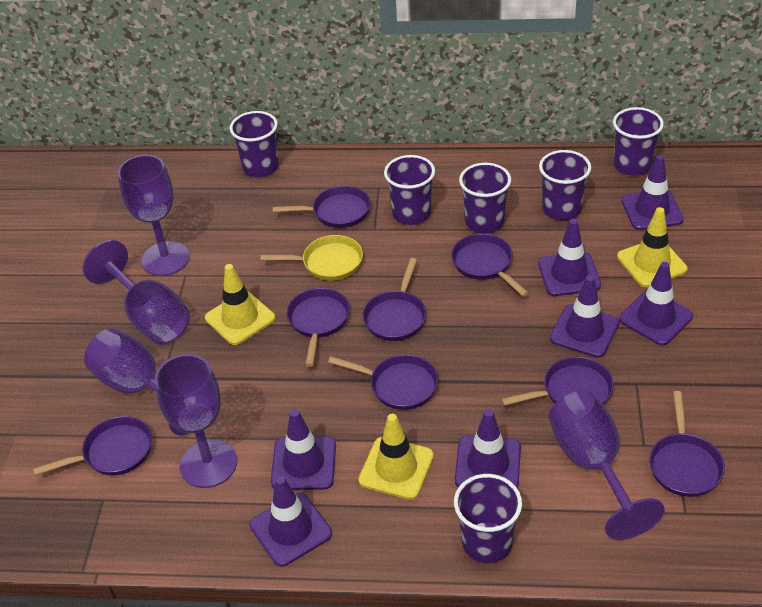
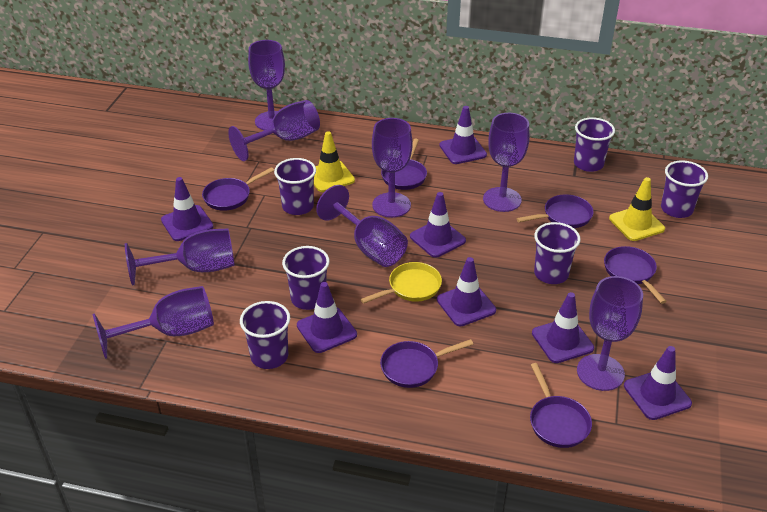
purple goblet: [83,240,190,344] [84,328,189,436] [118,155,190,276] [155,354,237,488] [549,390,665,540] = 5 -> [93,286,214,359] [125,229,235,285] [228,100,320,161] [248,40,285,130] [316,185,408,267] [372,118,413,218] [483,113,529,212] [577,276,643,391] = 8
purple pan: [33,416,152,476] [273,186,370,228] [287,288,350,367] [328,354,438,410] [362,258,426,341] [451,234,529,297] [501,357,614,406] [649,391,725,497] = 8 -> [202,167,274,211] [380,339,473,388] [381,138,427,190] [517,194,594,228] [530,363,592,448] [604,246,667,304] = 6
yellow traffic cone: [205,264,275,345] [358,414,434,500] [617,207,688,287] = 3 -> [314,131,355,192] [609,177,665,241] = 2

